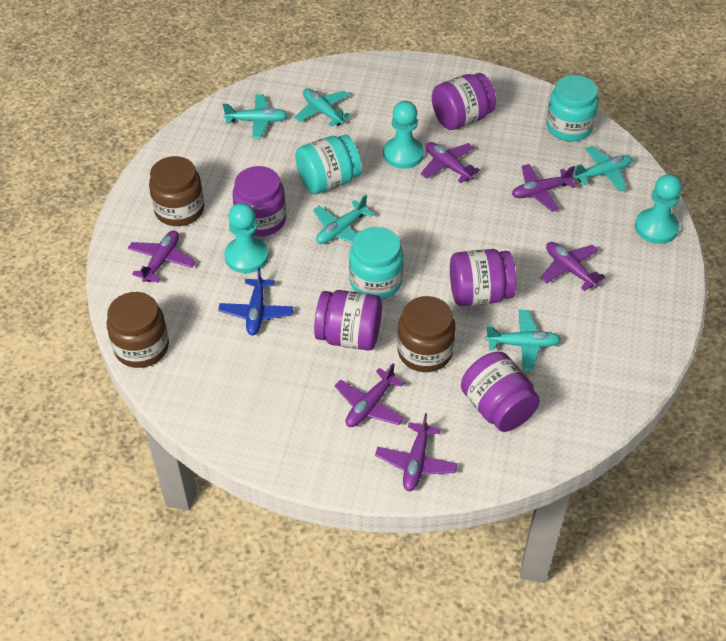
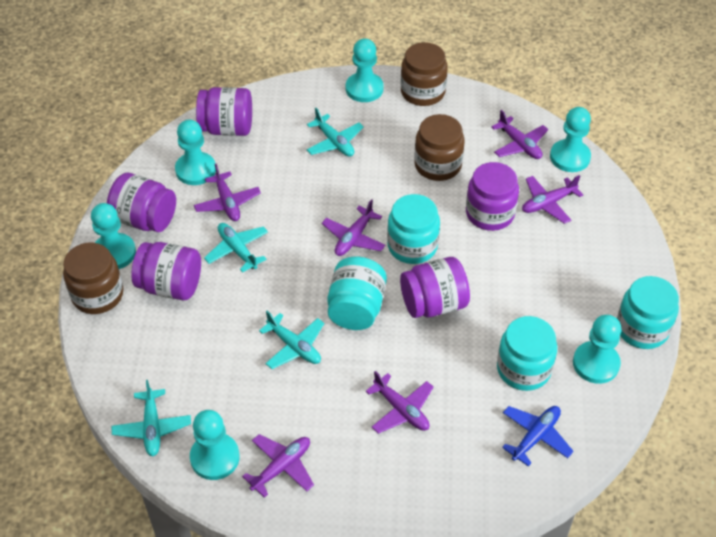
turquoise jar: [295,135,362,194] [349,227,404,300] [546,75,599,141] = 3 -> [327,257,387,330] [387,194,440,264] [497,316,557,391] [617,276,679,349] = 4
turquoise pawn: [224,203,269,273] [383,101,424,169] [635,174,682,244] = 3 -> [91,203,136,269] [175,120,216,185] [190,410,240,480] [346,38,384,102] [550,107,591,172] [573,315,621,384] = 6
turquoise plane: [223,95,288,138] [294,88,352,127] [313,195,374,244] [485,310,561,371] [574,146,632,192] = 5 -> [112,380,191,456] [204,223,268,273] [259,311,324,369] [307,108,364,157] = 4

